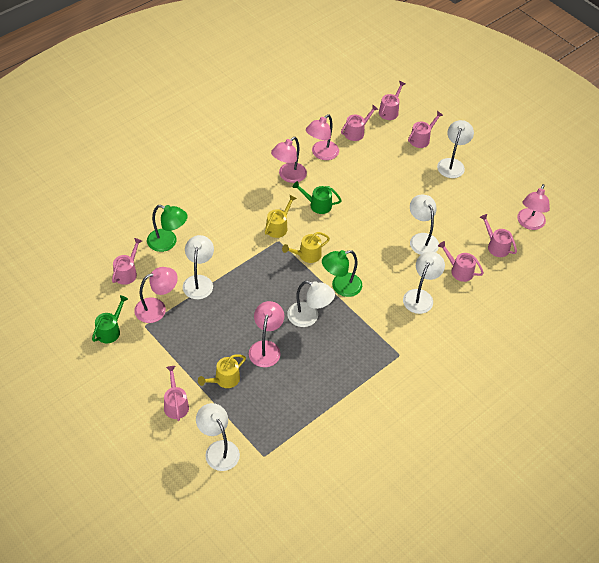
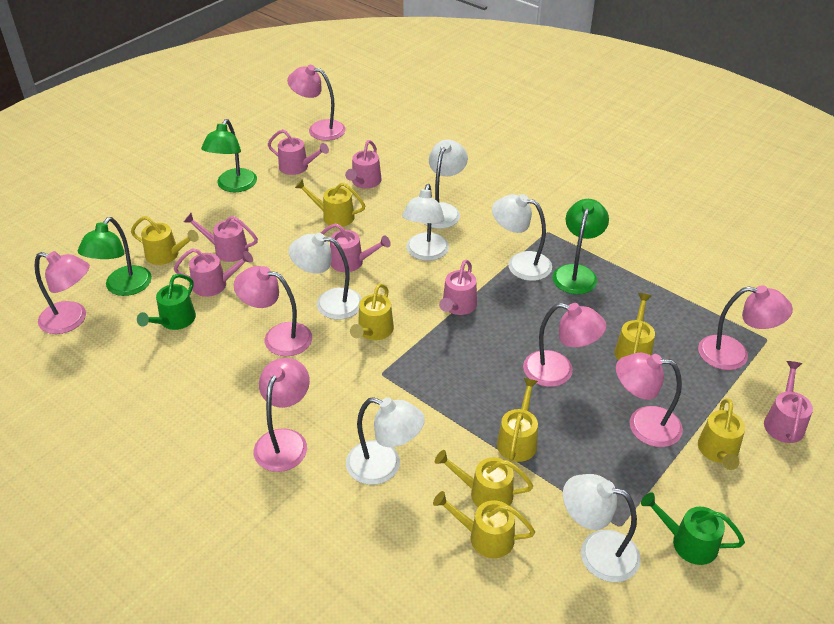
green lamp: [147,205,188,252] [322,250,362,297] = 2 -> [78,217,152,296] [201,119,257,192] [552,199,609,294] = 3
pink lamp: [134,267,178,323] [249,301,284,367] [271,137,307,183] [306,114,339,160] [517,184,550,230] = 5 -> [35,251,90,334] [234,266,312,356] [254,358,310,472] [287,65,346,141] [523,303,606,387] [616,353,683,447] [698,285,793,370] = 7
yellow watering can: [198,354,246,388] [265,195,297,238] [282,232,330,263] = 3 -> [131,216,199,265] [295,179,366,227] [350,283,394,340] [433,491,535,558] [435,450,533,507] [497,378,538,462] [615,293,655,360] [698,398,745,470] = 8

